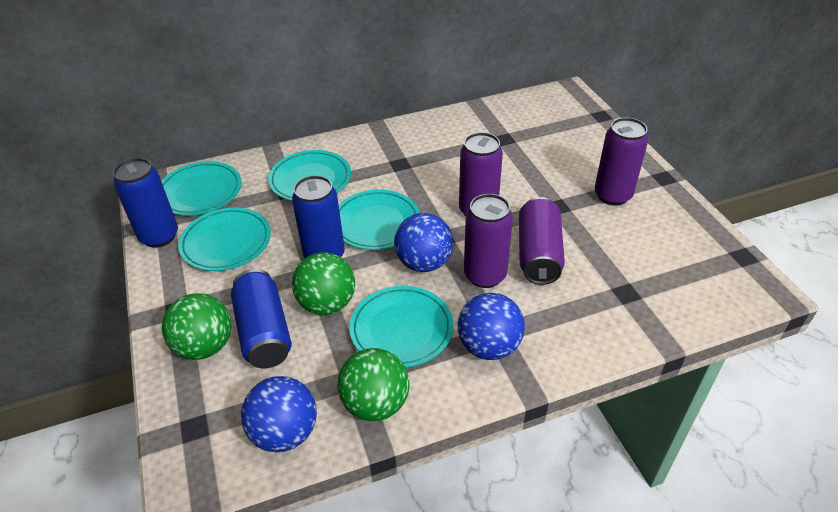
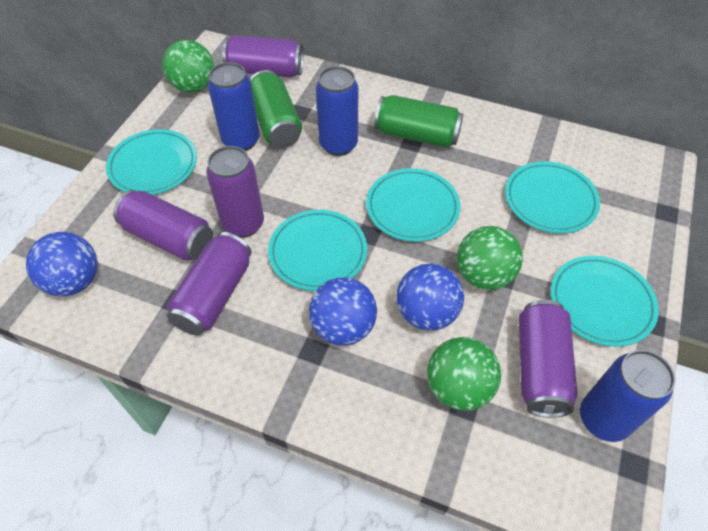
green can: none = 0 -> [250,70,302,148] [374,95,463,148] = 2
purple can: [459,132,503,216] [464,194,513,288] [519,197,565,285] [595,117,648,206] = 4 -> [113,190,213,261] [167,232,252,336] [206,146,264,237] [222,35,304,77] [519,300,578,418] = 5

